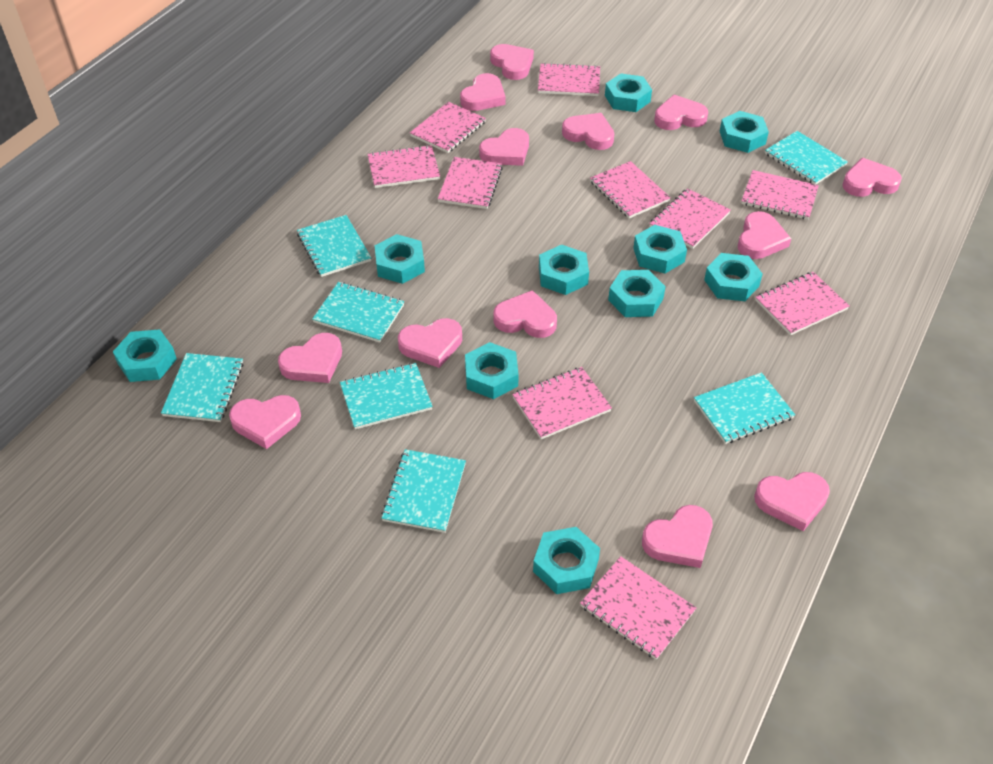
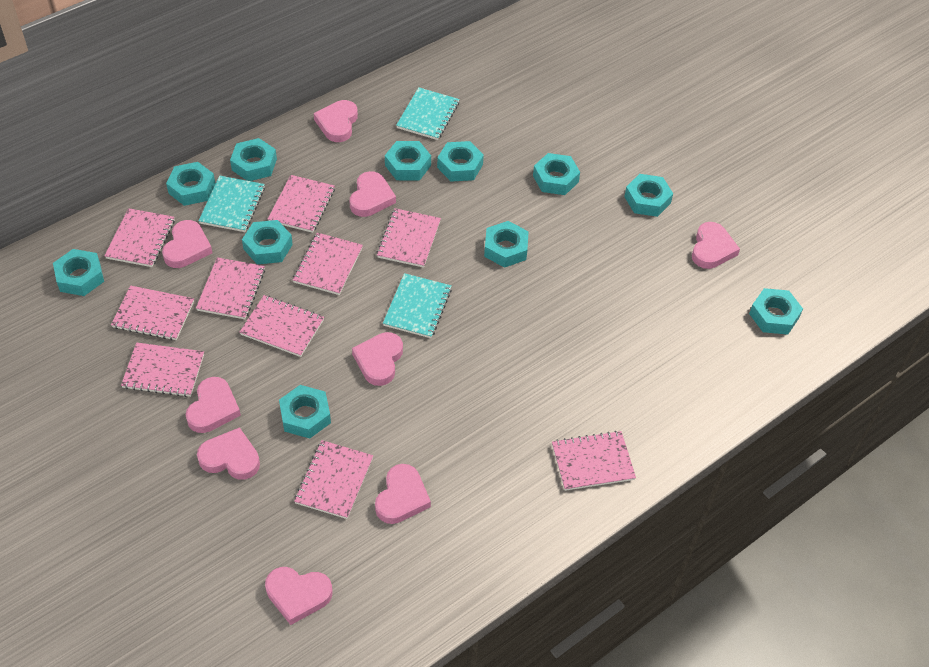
pink heart: [229,395,301,449] [278,333,342,383] [398,318,462,368] [460,73,506,111] [479,128,529,166] [490,44,534,80] [494,290,557,338] [562,113,614,150] [642,505,713,568] [654,95,708,130] [738,211,791,259] [754,472,830,531] [842,158,902,197] = 13 -> [162,220,212,268] [186,377,241,433] [197,427,260,480] [265,567,332,625] [314,100,358,142] [350,171,396,217] [352,332,403,386] [375,464,431,524] [692,222,740,269] = 9
turquoise notebook: [161,353,244,422] [297,215,371,277] [312,282,404,343] [340,363,433,429] [381,449,466,533] [694,372,795,444] [765,131,848,184] = 7 -> [199,176,265,232] [383,273,452,338] [396,87,460,140] = 3
turquoise nut: [113,329,177,382] [375,234,425,284] [465,342,519,399] [533,527,600,594] [539,245,589,295] [605,73,652,112] [608,270,666,317] [633,225,687,273] [704,253,763,301] [720,111,769,153] = 10 -> [53,249,104,296] [166,162,215,206] [230,138,277,181] [242,220,293,264] [279,385,331,439] [385,141,431,180] [437,141,484,182] [484,221,529,268] [533,153,580,195] [624,174,673,217] [749,288,803,335] = 11

